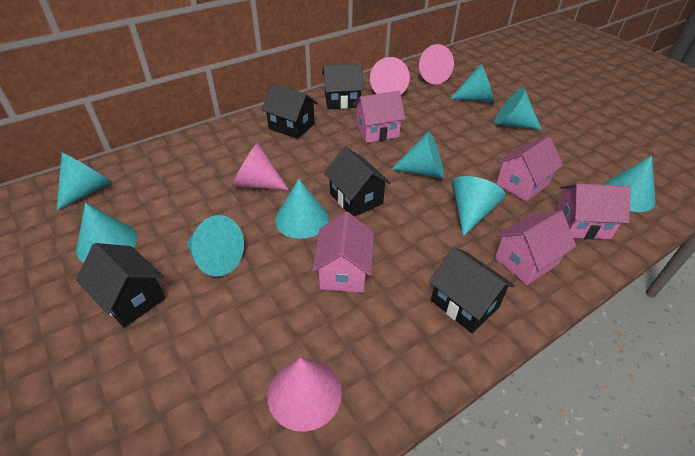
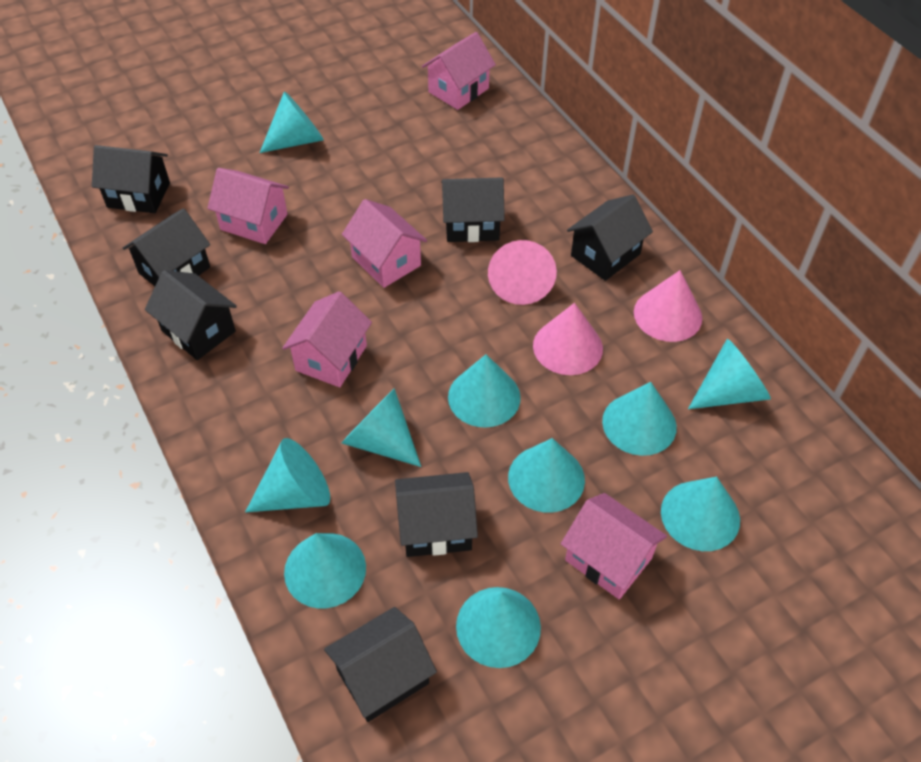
black house: [76,243,165,328] [262,83,318,139] [322,64,364,109] [324,147,391,217] [429,247,515,333] = 5 -> [92,145,170,213] [123,208,210,286] [145,270,237,360] [324,607,437,722] [395,472,478,557] [441,177,505,242] [567,195,653,281] = 7
pink cone: [232,143,288,190] [267,358,342,432] [370,57,410,94] [419,44,454,85] = 4 -> [488,240,557,305] [533,303,603,375] [634,270,702,342] = 3
turquoise cone: [57,153,113,210] [76,203,137,263] [186,215,244,277] [275,179,329,239] [392,131,444,178] [450,64,494,102] [452,176,506,236] [494,87,542,130] [603,155,656,212] = 9 -> [245,438,330,513] [260,91,324,153] [284,533,366,608] [341,388,421,467] [448,354,521,428] [456,587,541,668] [508,438,585,513] [602,382,677,456] [661,477,740,551] [688,339,771,409] = 10

